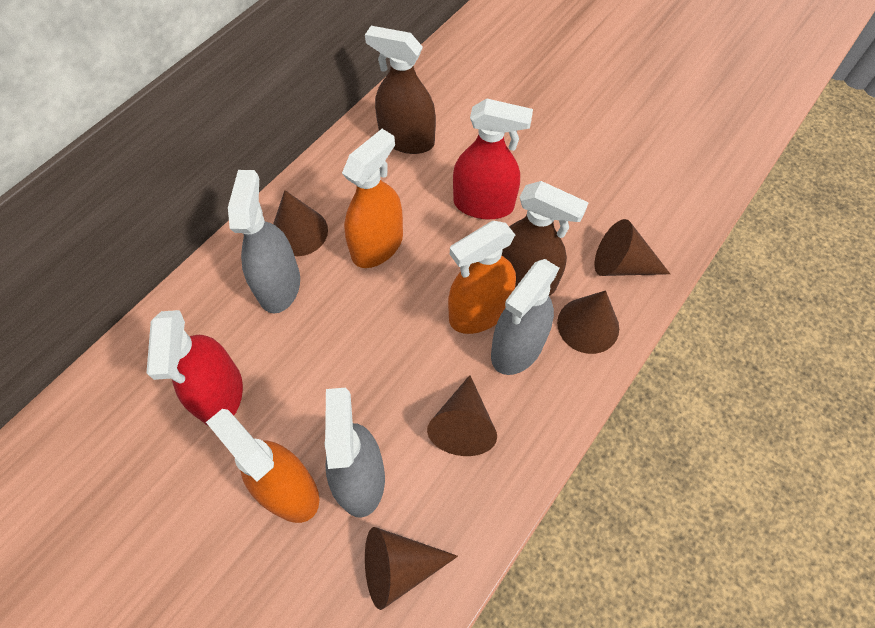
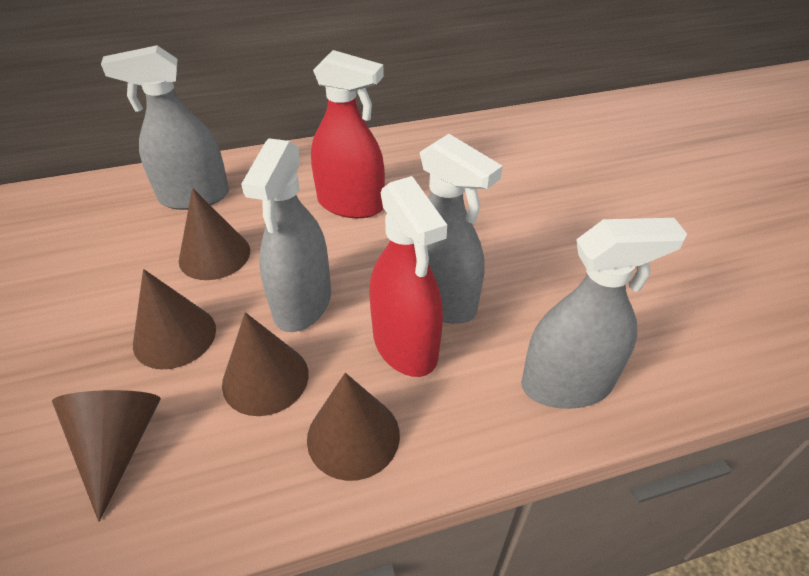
brown spray bottle: [365,26,436,154] [502,181,589,296] = 2 -> none = 0
grey spray bottle: [228,170,300,313] [325,388,385,518] [491,259,560,375] = 3 -> [101,45,229,210] [241,138,331,332] [420,134,503,324] [521,218,687,409] = 4
orange spray bottle: [206,409,319,523] [342,129,403,268] [448,221,516,334] = 3 -> none = 0

